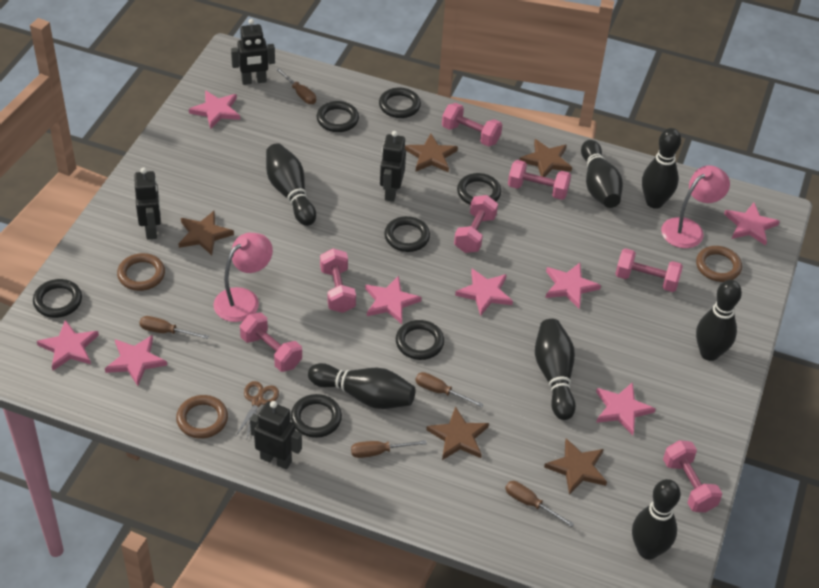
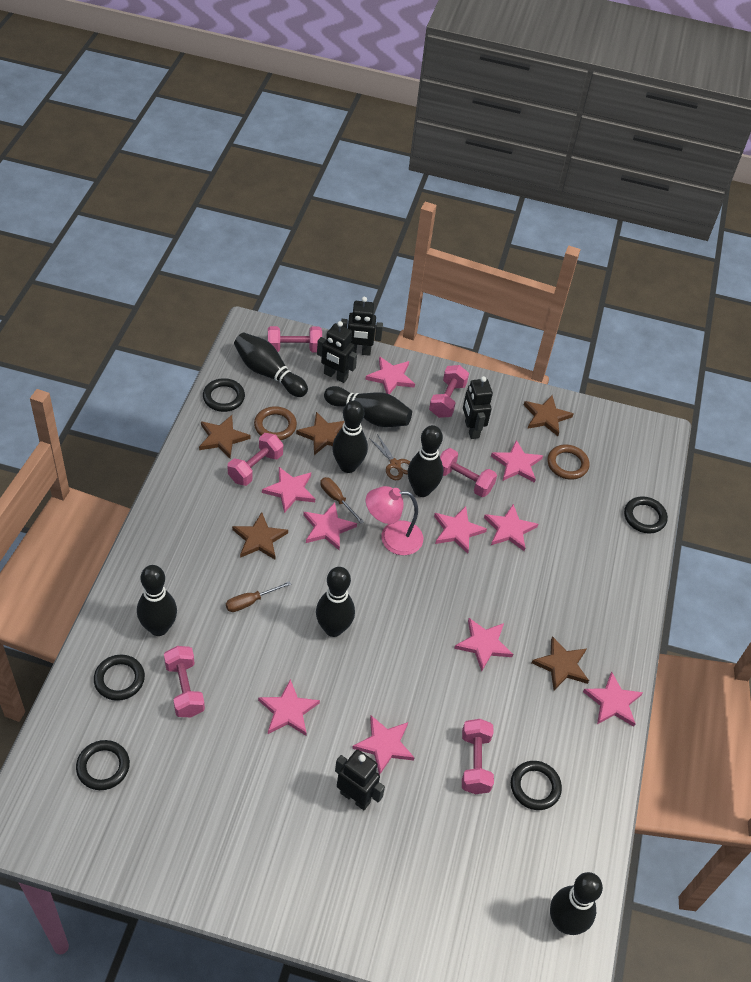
black ring: [33,279,82,318] [291,394,342,438] [316,101,359,132] [379,87,421,118] [384,216,430,252] [396,320,444,360] [457,173,501,205] = 7 -> [76,740,130,790] [94,655,145,701] [203,378,245,412] [511,761,562,810] [624,496,668,534] = 5
brown ring: [117,253,165,291] [176,395,228,439] [696,246,742,282] = 3 -> [254,406,297,440] [547,445,589,480] = 2
brown screwdriver: [139,316,209,339] [276,68,316,104] [351,440,427,458] [415,372,484,407] [505,481,574,527] = 5 -> [226,581,291,612] [320,477,364,523] = 2
pink dumbbell: [240,312,302,372] [320,248,356,313] [442,103,502,147] [454,195,498,253] [508,160,571,200] [615,248,683,292] [663,440,722,513] = 7 -> [164,646,205,717] [228,433,283,486] [268,326,322,352] [429,365,469,418] [440,448,497,497] [462,719,494,794] = 6
pink lamp: [213,233,273,322] [661,165,730,248] = 2 -> [366,486,423,555] = 1
pink star: [37,320,99,370] [105,335,167,386] [189,90,240,129] [365,276,421,324] [455,269,513,316] [546,263,601,309] [596,382,656,435] [724,203,780,246] = 8 -> [258,679,320,736] [262,467,315,513] [303,502,357,550] [352,716,415,775] [365,356,415,395] [434,506,487,554] [454,618,513,671] [484,504,538,551] [491,440,543,483] [583,672,643,727] = 10

